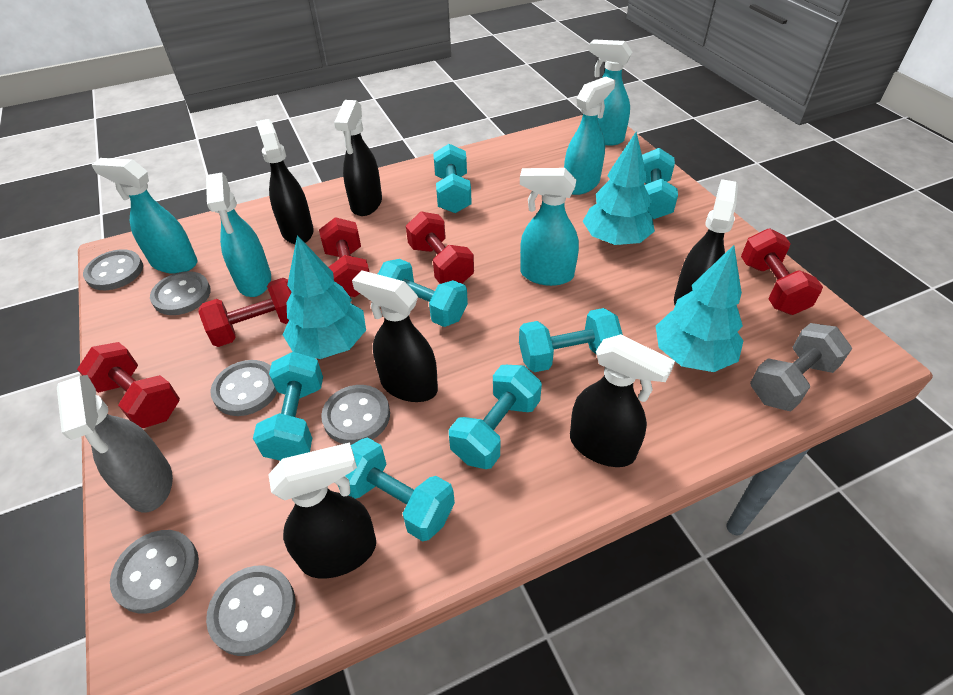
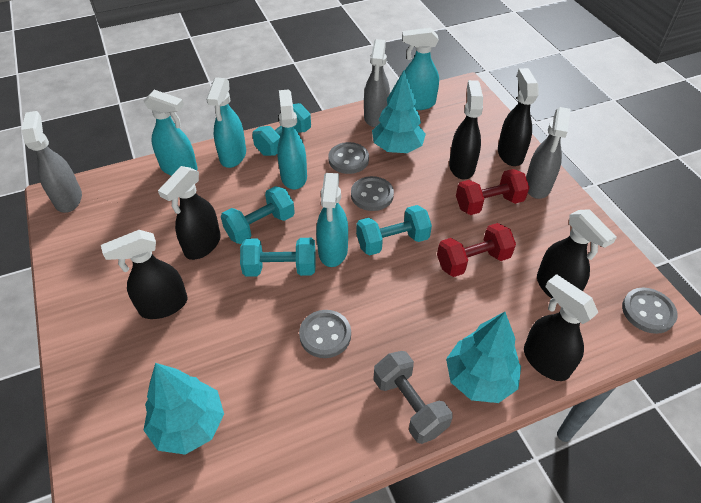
grey button: [83,249,143,290] [110,530,199,613] [150,271,211,315] [206,566,296,656] [210,360,277,416] [321,385,390,445] = 6 -> [299,310,351,358] [328,142,369,174] [351,176,394,211] [622,288,678,334] = 4
grey spray bottle: [57,375,173,513] = 1 -> [21,111,82,213] [364,39,390,127] [526,107,571,199] = 3
red dumbbell: [77,342,180,428] [198,278,291,347] [319,217,369,297] [406,211,474,284] [741,229,823,315] = 5 -> [437,223,516,277] [456,169,529,215] = 2
turquoise dumbbell: [253,352,323,461] [338,437,455,542] [378,259,468,327] [433,144,472,213] [449,365,542,469] [519,308,623,372] [642,148,678,219] = 7 -> [221,186,295,244] [240,238,316,277] [252,103,311,156] [356,205,432,256] = 4

